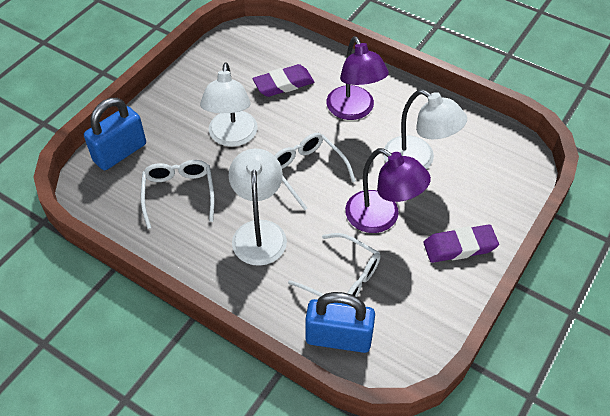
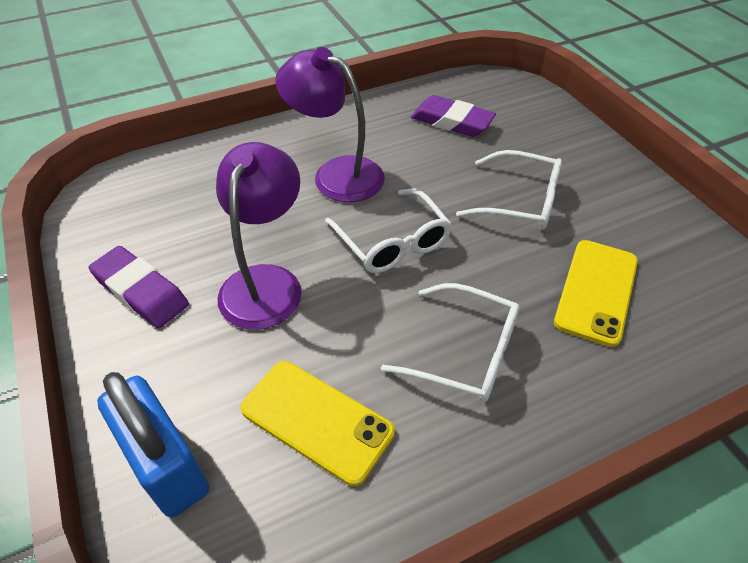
blue padlock: [84,98,146,170] [305,292,375,353] = 2 -> [97,372,209,517] = 1
white lamp: [200,62,258,147] [228,149,287,266] [384,89,467,169] = 3 -> none = 0
yellow phone: none = 0 -> [241,361,395,486] [554,240,638,347] = 2

